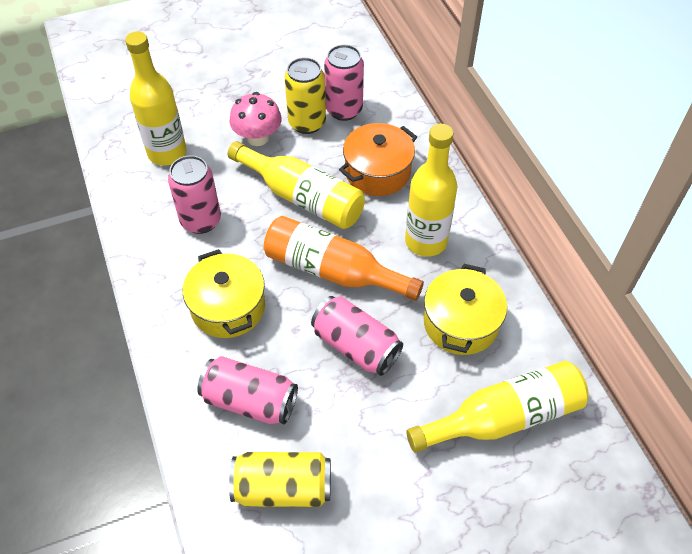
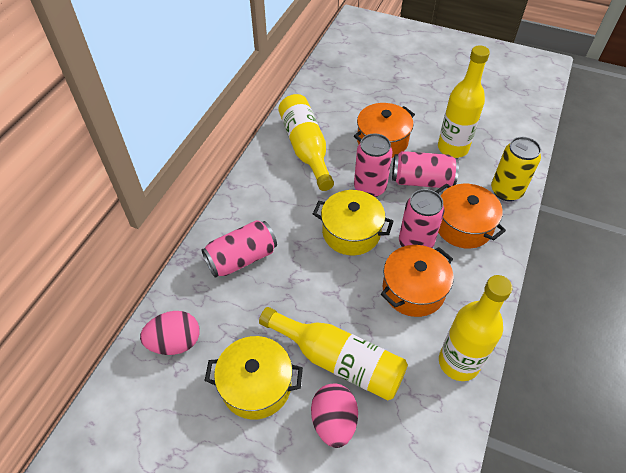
orange bottle: [264,216,424,301] = 1 -> none = 0
orange pot: [339,123,417,196] = 1 -> [354,103,415,158] [381,245,454,317] [435,183,506,248] = 3
pink egg: none = 0 -> [140,311,200,355] [311,384,358,448] = 2
pink mushroom: [230,92,282,146] = 1 -> none = 0
yellow can: [229,452,331,507] [285,57,326,134] = 2 -> [491,137,541,201] = 1

